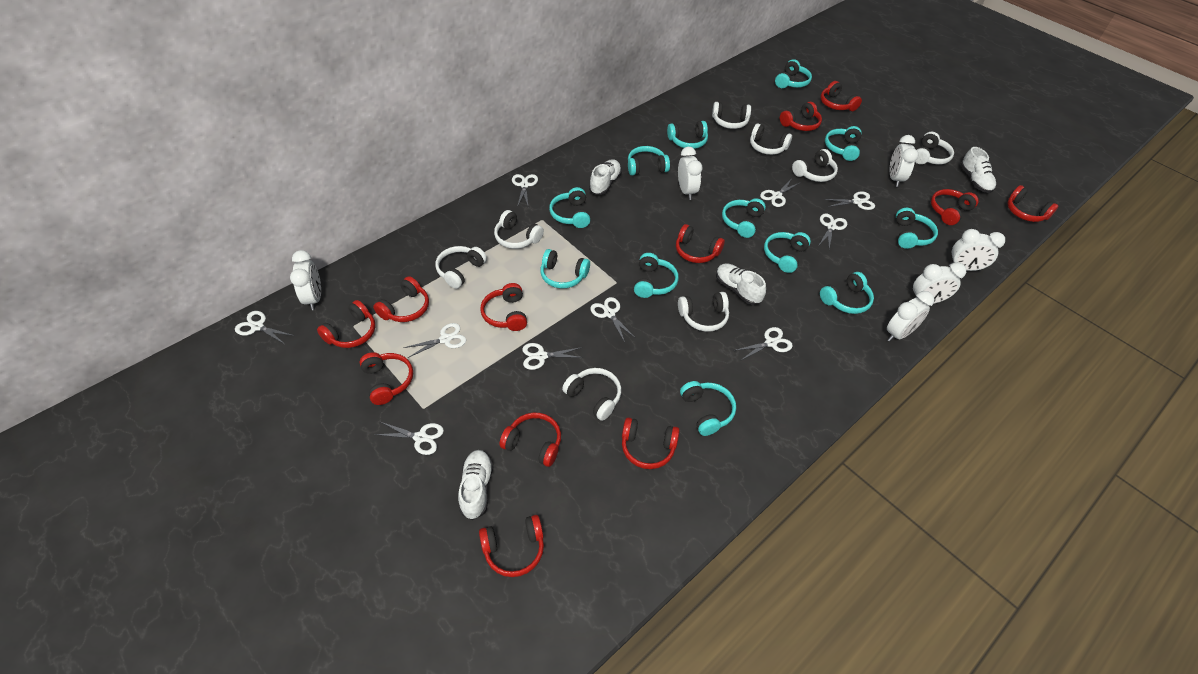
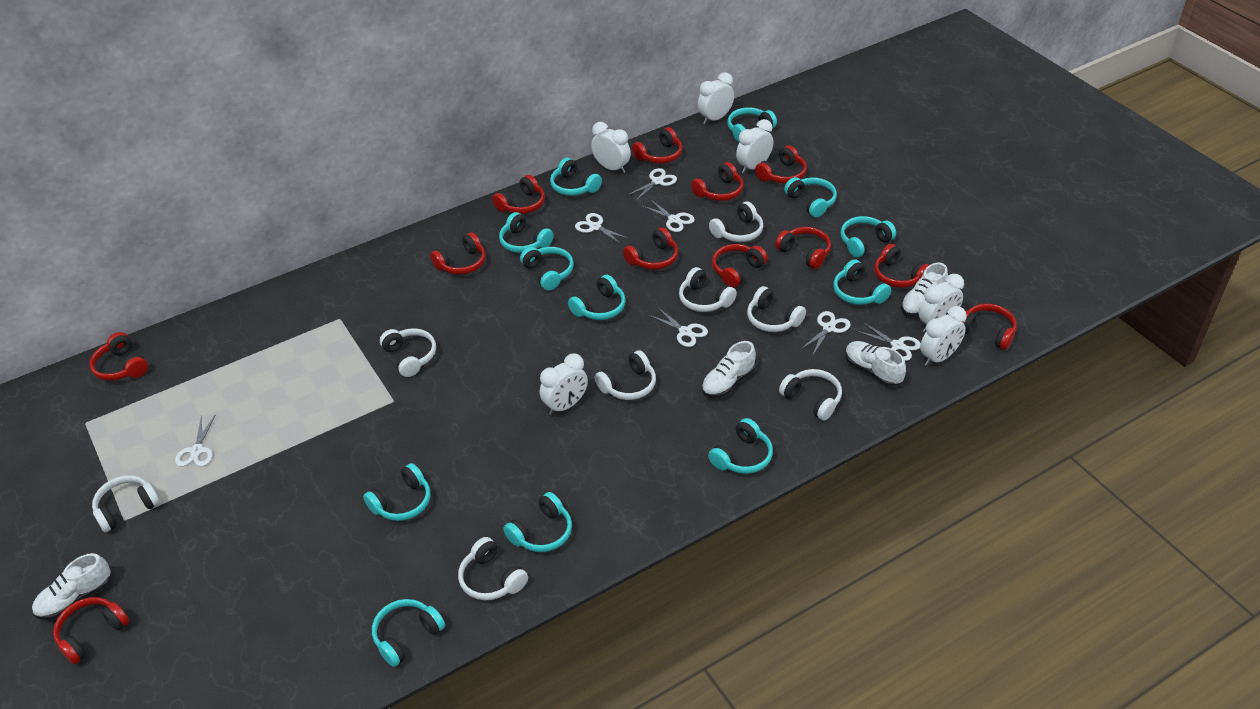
white scissors: [235,311,294,344] [375,422,444,455] [403,323,466,358] [512,174,538,207] [522,343,584,370] [590,297,634,342] [733,327,793,361] [760,178,801,207] [819,214,847,249] [824,192,875,210] = 10 -> [175,414,216,467] [575,213,630,245] [626,168,677,201] [641,199,695,232] [649,308,708,347] [800,311,851,355] [857,322,921,361] = 7

